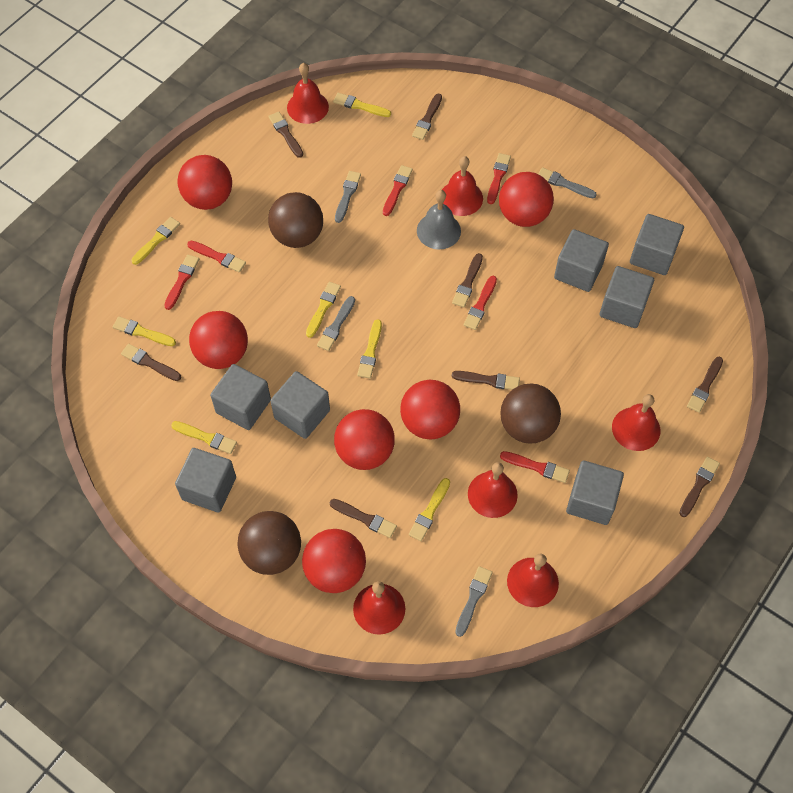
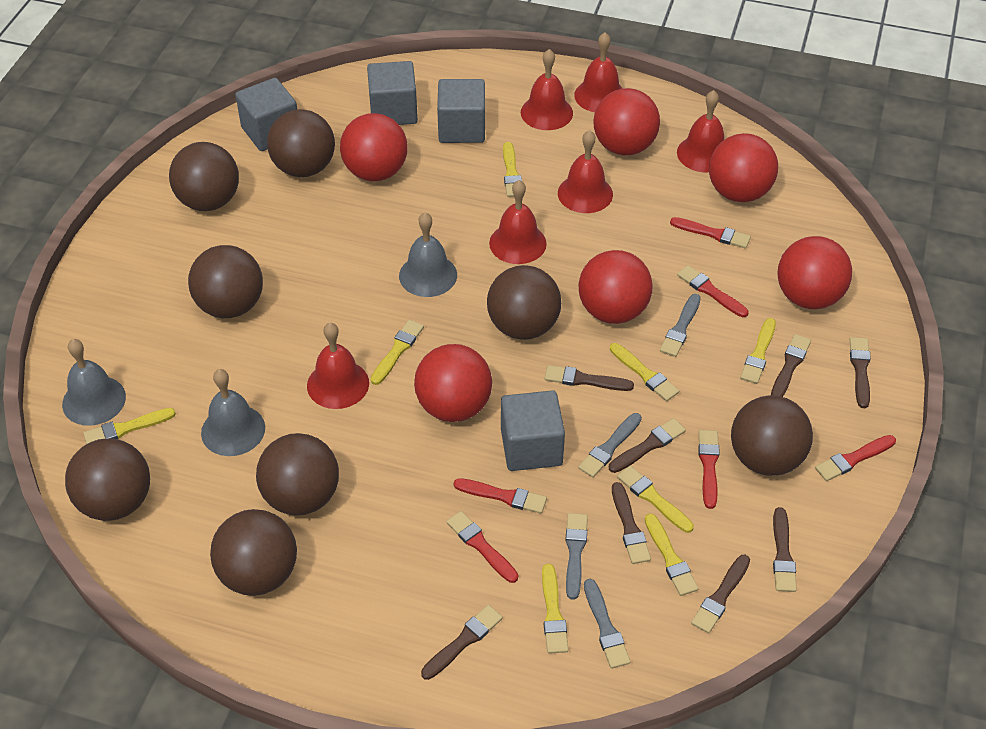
brown ball: [237,511,301,575] [268,192,323,248] [500,383,561,444] = 3 -> [65,438,150,521] [169,142,239,211] [188,245,263,318] [210,509,297,596] [256,433,339,516] [267,109,335,177] [487,265,561,340] [731,395,813,476] = 8
grey bell: [417,190,461,249] = 1 -> [62,339,126,426] [201,369,265,456] [399,212,457,297] = 3
grey cube: [175,448,236,513] [210,364,271,430] [270,371,330,439] [554,229,609,292] [566,460,624,525] [600,266,654,328] [630,214,684,275] = 7 -> [235,78,297,151] [367,61,418,125] [437,79,485,143] [501,390,565,471] = 4
yellow brush: [113,316,176,346] [131,217,180,265] [171,421,237,454] [306,282,341,338] [333,93,391,117] [357,319,382,379] [409,478,450,541] = 7 -> [83,408,176,444] [371,319,424,385] [503,142,522,197] [542,564,569,654] [610,343,679,401] [617,466,694,533] [645,513,699,596] [740,318,776,384] = 8

